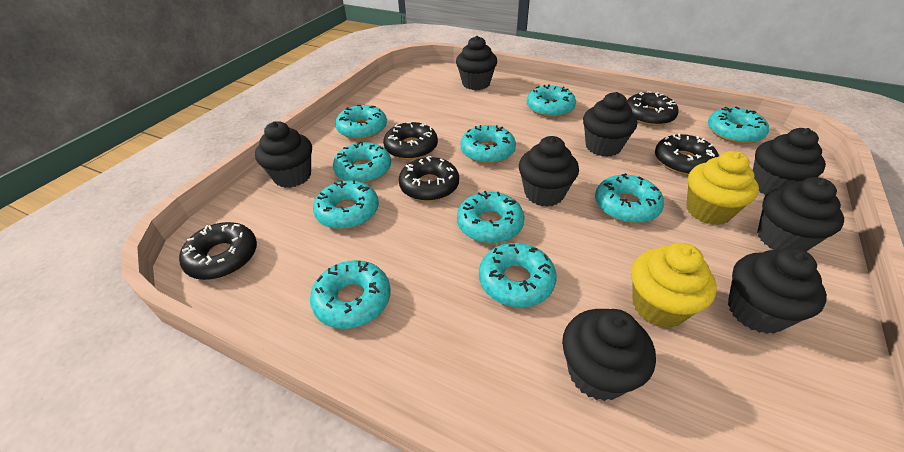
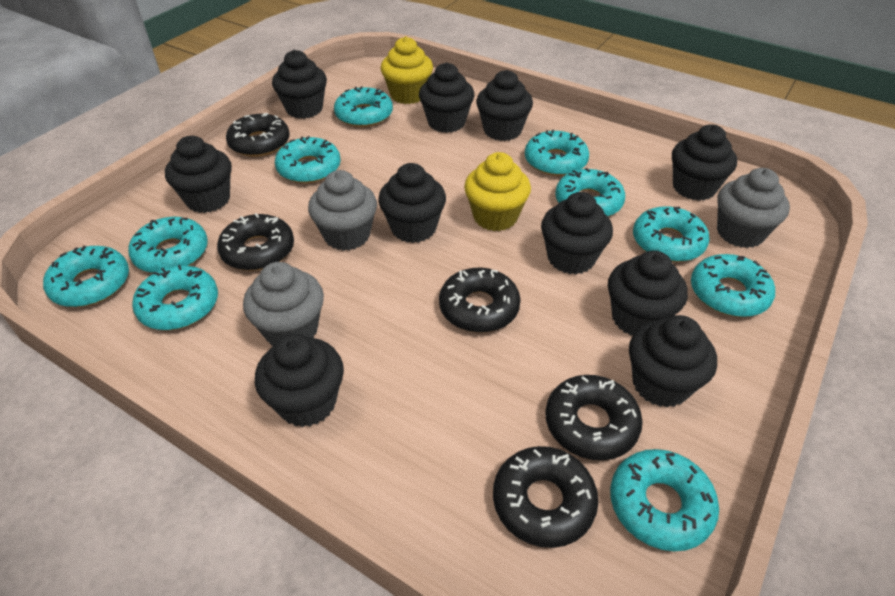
black cupcake: [255,121,312,188] [456,36,497,90] [519,136,579,207] [562,309,656,401] [583,92,637,157] [728,247,827,334] [753,128,826,195] [757,177,844,251] = 8 -> [165,136,232,213] [255,333,344,427] [272,50,327,119] [378,163,446,243] [419,62,474,133] [476,70,533,141] [541,192,613,274] [608,251,688,336] [629,315,717,408] [672,124,737,201] = 10
grey cupcake: none = 0 -> [243,262,324,346] [308,170,377,251] [717,168,790,248] = 3

